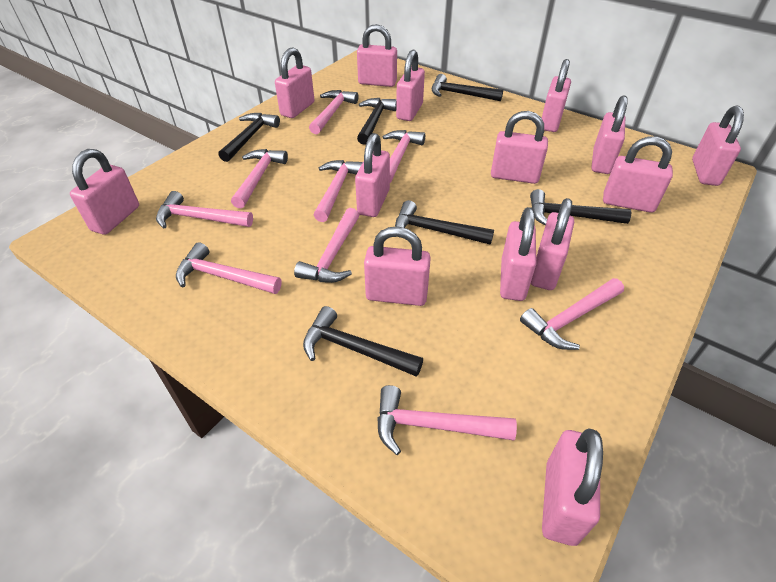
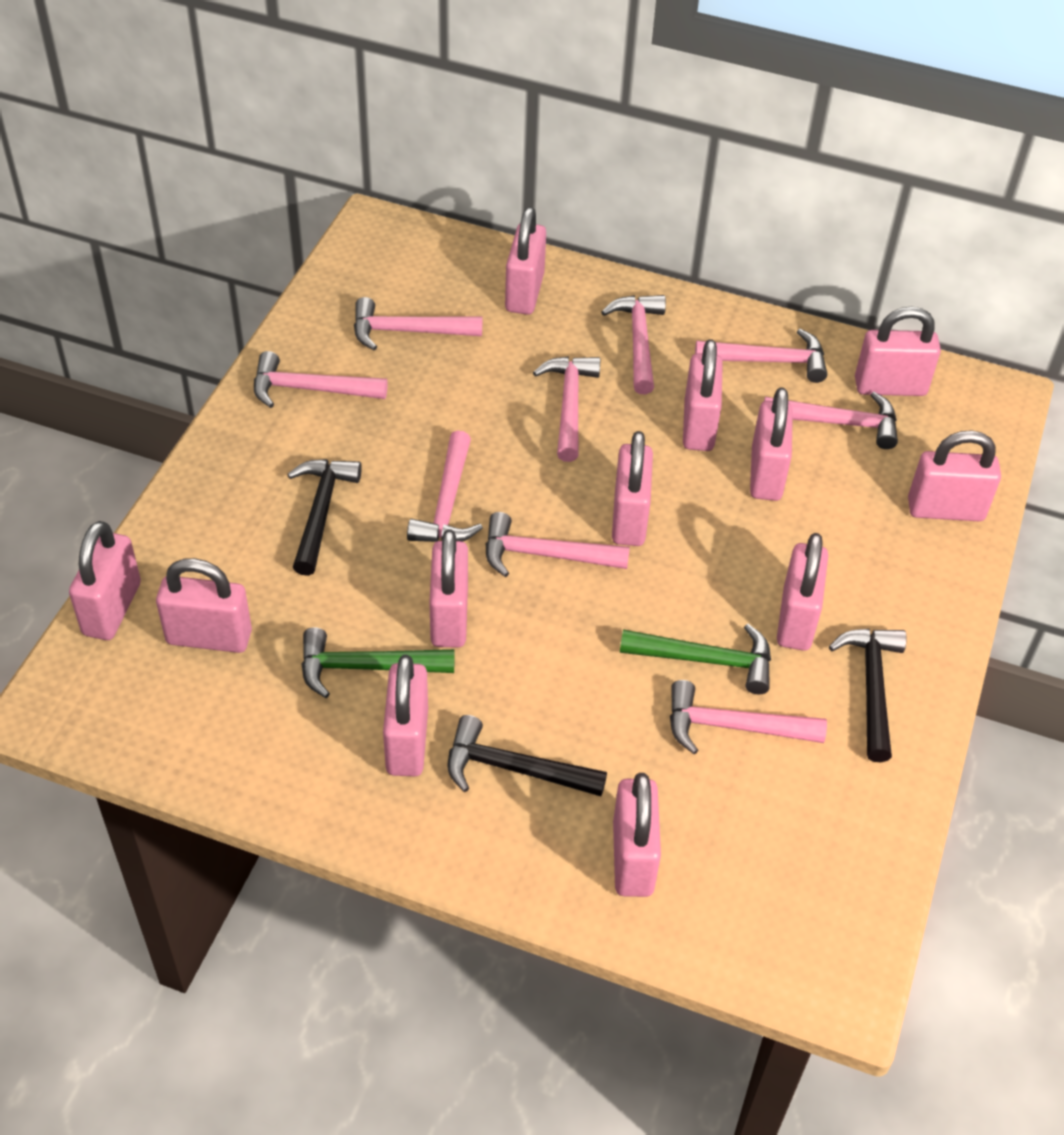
black hammer: [218,113,280,162] [303,306,423,377] [357,98,397,145] [395,200,494,245] [432,74,503,101] [530,189,631,225] = 6 -> [287,459,362,576] [447,715,607,796] [829,629,906,762] = 3
green hammer: none = 0 -> [301,627,455,698] [620,624,771,694] = 2
pink padlock: [70,149,139,235] [275,47,314,118] [355,133,390,217] [357,24,397,87] [364,227,431,306] [396,50,425,121] [491,111,548,184] [500,207,536,301] [531,198,574,290] [542,59,571,132] [542,429,603,546] [591,95,628,174] [603,137,673,213] [692,106,744,186] = 14 -> [69,521,141,640] [156,558,252,653] [383,655,428,776] [429,529,468,647] [505,207,546,315] [612,431,653,546] [613,773,661,897] [683,339,723,451] [750,387,793,501] [777,533,828,651] [855,306,941,396] [908,430,1001,521] = 12

